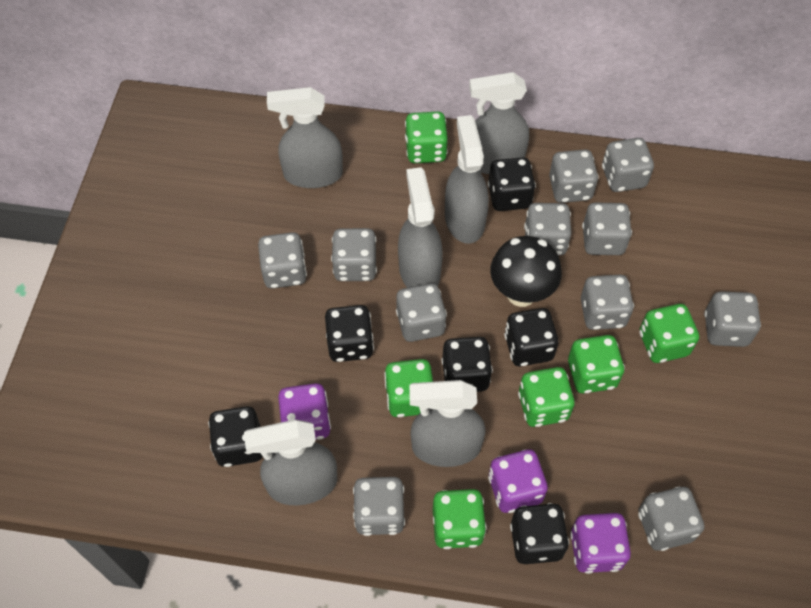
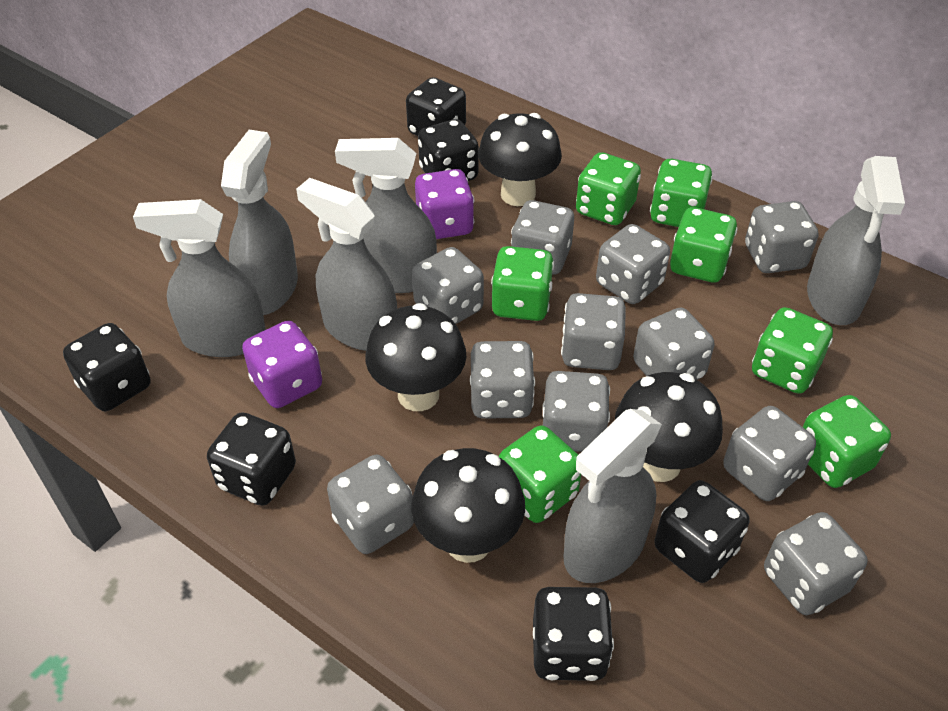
black mushroom: [490,236,562,307] = 1 -> [365,303,466,411] [411,448,525,563] [478,113,562,206] [615,372,723,482] = 4
green dice: [384,359,433,417] [405,112,448,163] [433,489,486,549] [518,367,575,427] [568,335,625,394] [639,304,699,363] = 6 -> [491,246,554,321] [499,425,581,523] [576,152,641,225] [650,159,713,227] [670,207,738,283] [752,307,833,394] [803,395,891,488] = 7
purple dice: [278,383,331,440] [488,450,548,513] [570,513,631,574] = 3 -> [242,321,322,408] [415,169,474,239] = 2

